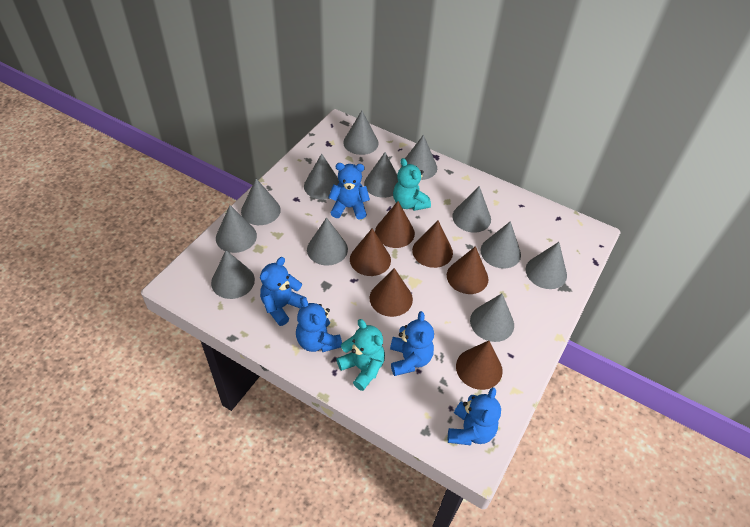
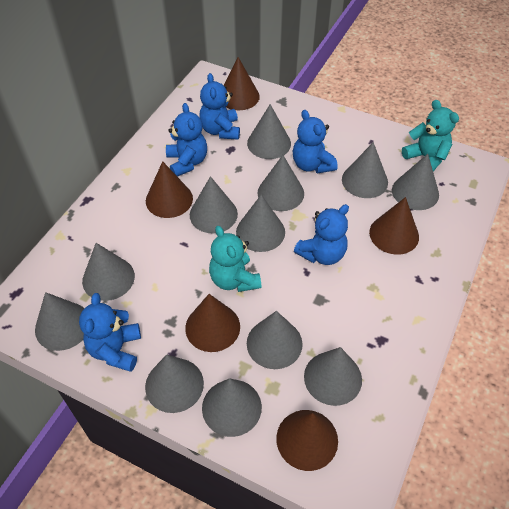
brown cone: [350,229,391,276] [369,268,413,317] [375,201,415,248] [412,221,453,268] [447,246,488,294] [456,341,503,390] = 6 -> [146,161,193,218] [185,294,240,352] [223,57,260,110] [276,410,338,471] [369,197,419,255] = 5

